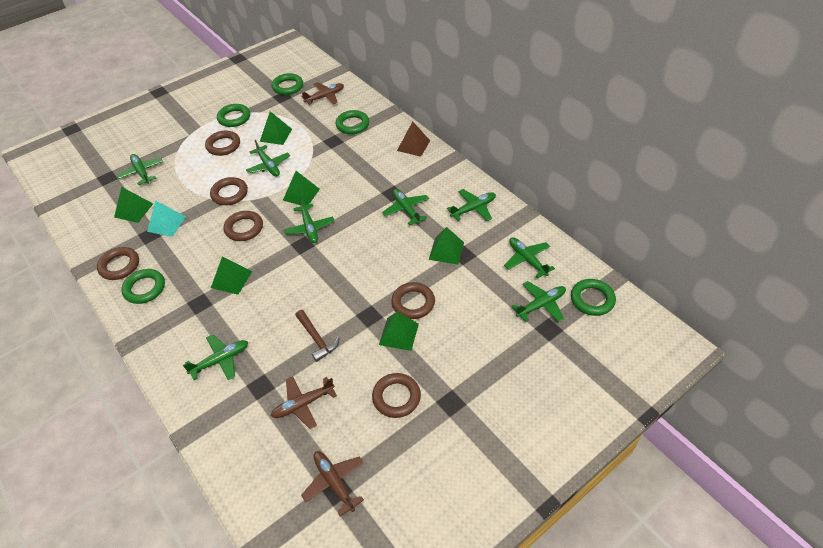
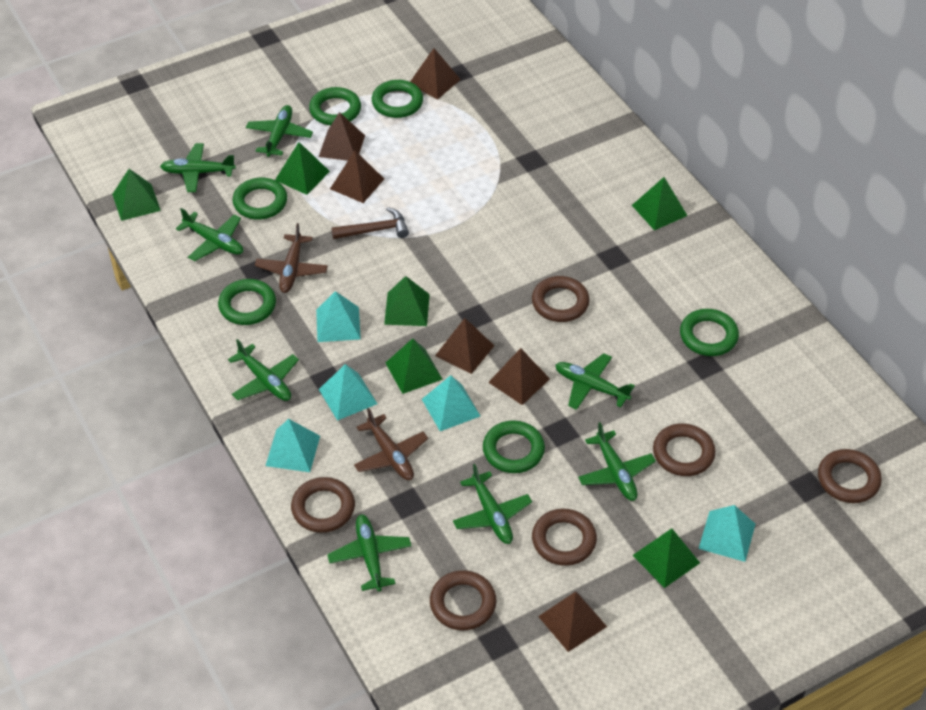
brown plane: [271,376,337,429] [301,82,344,105] [301,451,364,517] = 3 -> [255,223,328,293] [354,408,428,480] = 2
brown pyramid: [397,121,430,157] = 1 -> [319,112,365,161] [330,150,384,203] [410,48,461,99] [435,318,494,374] [488,348,550,405] [538,592,607,652] = 6
green ring: [121,269,165,304] [217,104,250,127] [272,73,303,95] [335,110,369,134] [571,279,616,316] = 5 -> [218,279,276,325] [233,178,287,219] [309,87,361,125] [372,80,423,118] [483,420,545,473] [680,309,739,356] = 6
turquoise pyramid: [147,200,186,237] = 1 -> [265,419,320,472] [316,291,361,342] [319,364,377,421] [422,375,480,431] [699,505,756,562] = 5

